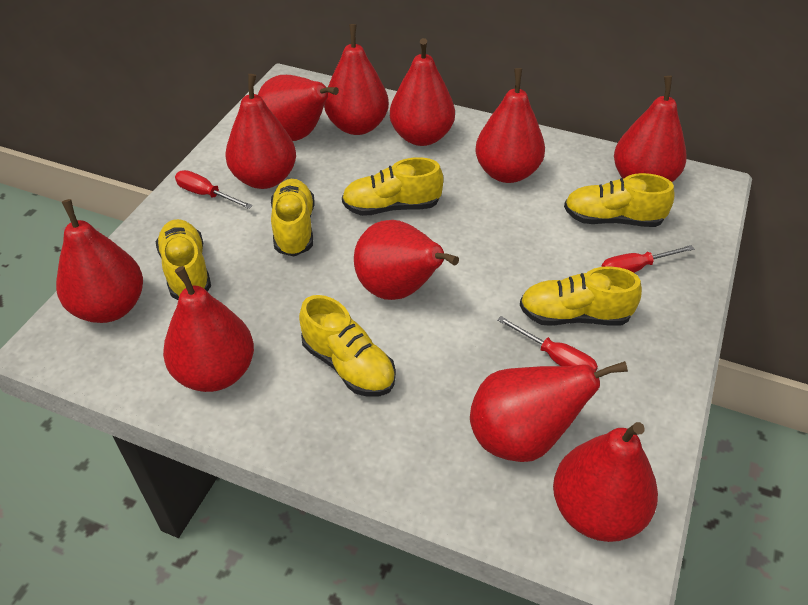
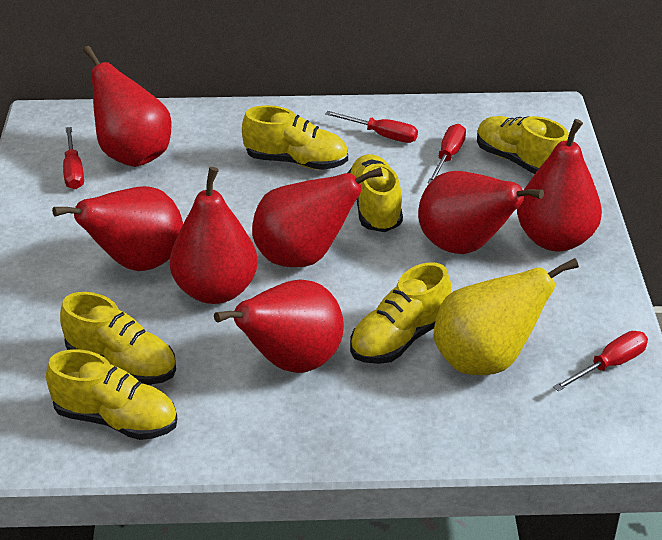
red pear: [56,199,143,323] [163,266,254,392] [226,74,296,189] [258,75,339,141] [324,24,389,135] [354,220,459,300] [390,38,455,146] [470,361,628,462] [475,68,545,183] [553,422,658,542] [614,76,687,182] = 11 -> [52,186,183,271] [83,46,172,167] [170,167,258,304] [214,279,344,373] [252,167,383,267] [418,171,544,254] [517,119,602,251] = 7
red screwdriver: [175,170,253,209] [497,316,598,371] [601,245,694,273] = 3 -> [63,127,84,189] [325,111,418,143] [427,124,466,183] [553,331,648,391] = 4
yellow pear: none = 0 -> [434,258,579,375] = 1

